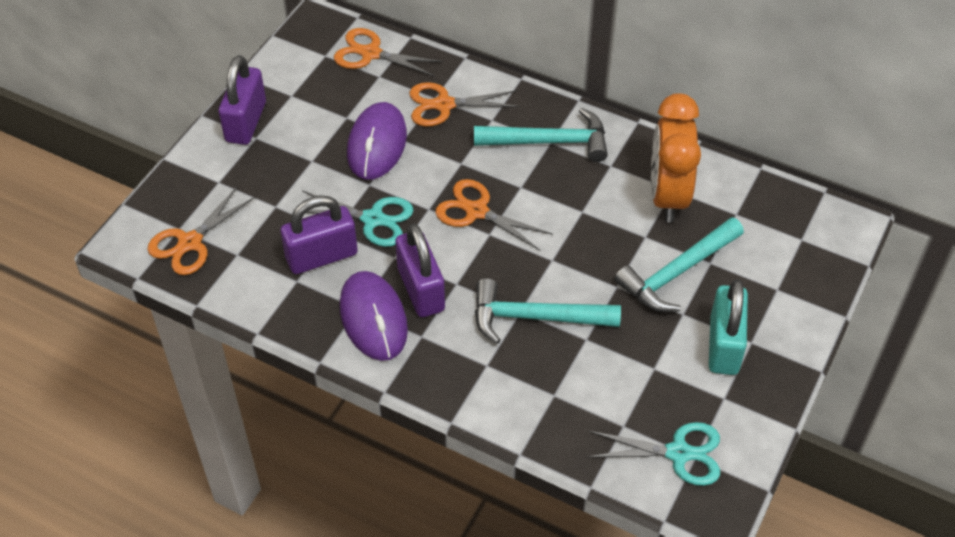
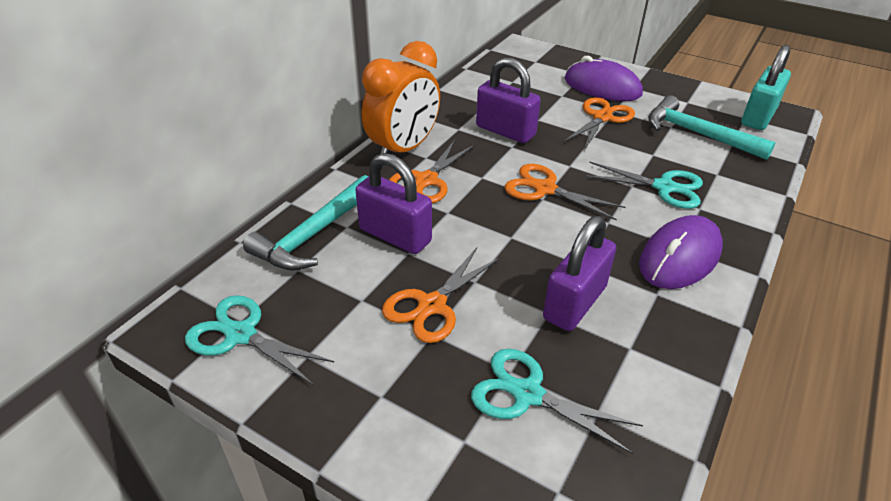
turquoise hammer: [474,107,608,162] [475,278,621,344] [614,217,744,312] = 3 -> [243,175,369,271] [648,95,775,160] = 2
turquoise scissors: [293,190,413,247] [587,422,720,486] = 2 -> [185,295,334,385] [471,349,643,454] [584,161,703,209] = 3

